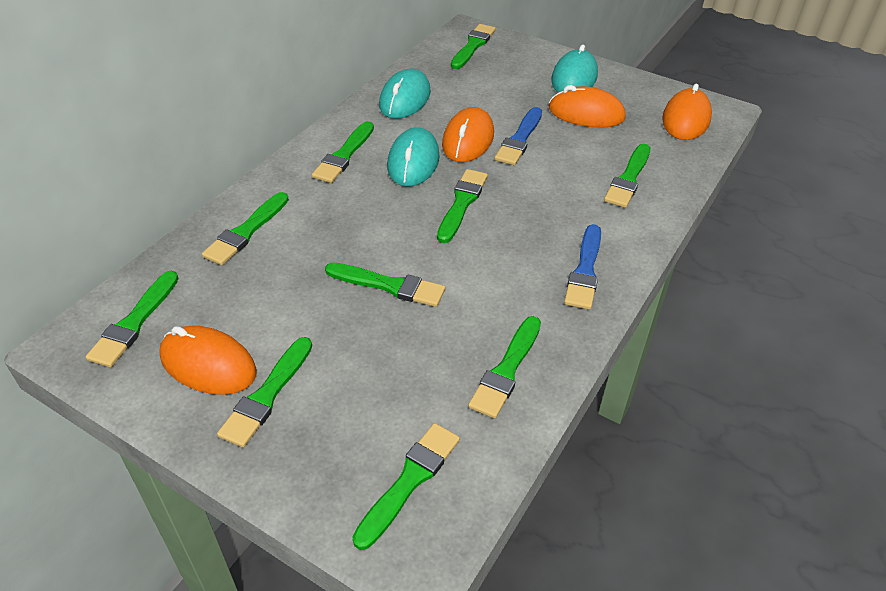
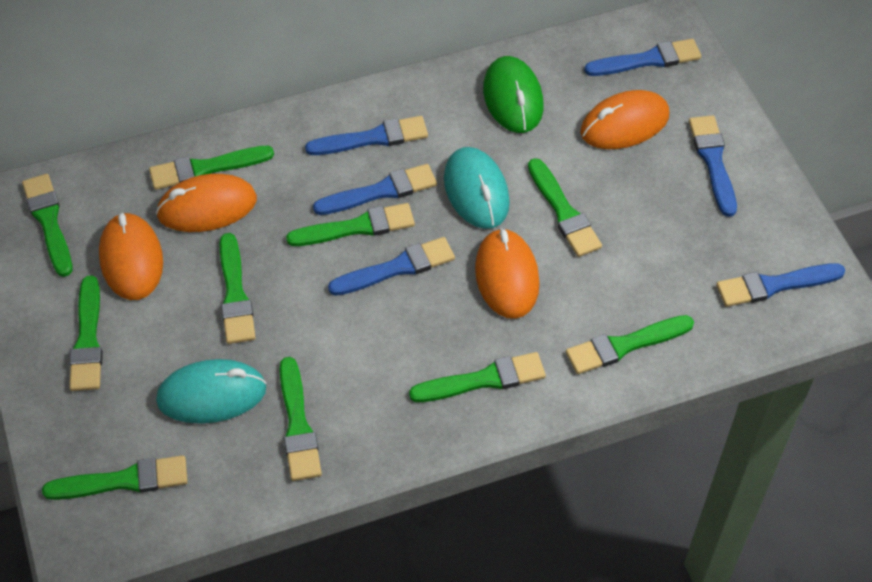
blue brush: [495,107,542,165] [564,224,601,310] = 2 -> [305,116,428,155] [313,164,437,215] [328,237,455,296] [584,39,701,76] [689,115,737,217] [716,263,846,307] = 6
green mouse: none = 0 -> [483,56,543,133] = 1
turquoise mouse: [379,69,431,119] [387,127,440,186] [551,44,598,92] = 3 -> [156,359,266,424] [444,147,510,229] = 2

